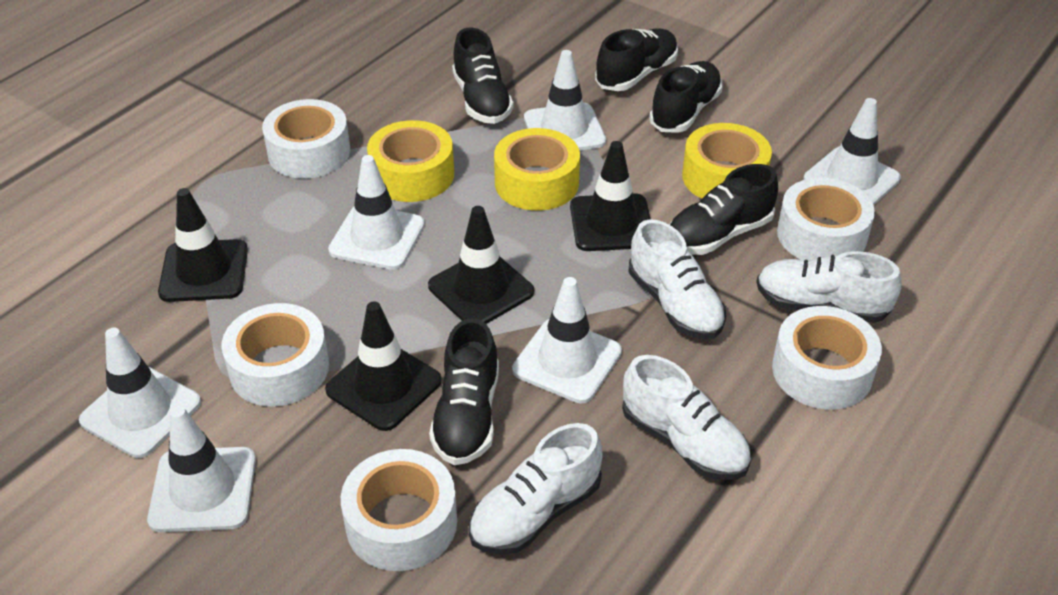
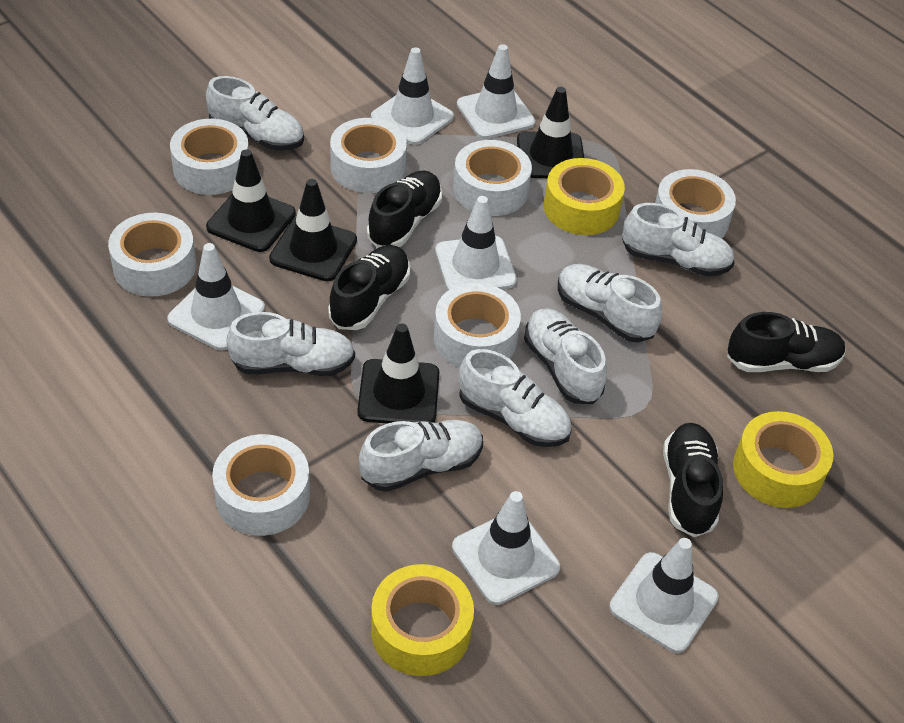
black shoe: [429,318,499,465] [452,28,514,124] [595,29,678,91] [649,61,723,133] [669,164,778,255] = 5 -> [328,245,410,330] [367,171,442,248] [663,423,723,537] [727,312,846,372] = 4
white shoe: [468,423,603,555] [622,355,751,480] [628,219,726,339] [756,251,902,323] = 4 -> [206,76,304,150] [226,312,355,376] [359,420,483,492] [459,349,572,447] [524,308,607,404] [558,264,662,342] [622,203,735,276] = 7
white tape: [222,303,329,406] [262,99,350,179] [341,449,457,571] [772,306,882,410] [777,178,875,261] = 5 -> [108,213,196,297] [170,119,249,195] [212,434,310,536] [330,118,407,193] [434,283,521,367] [453,140,532,216] [655,169,736,238] = 7

